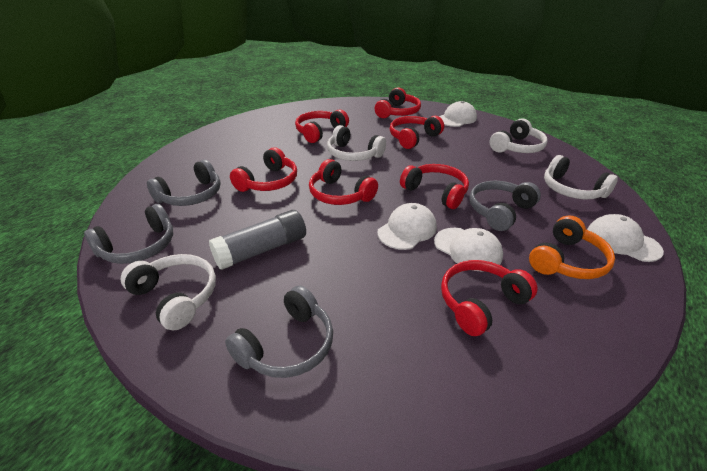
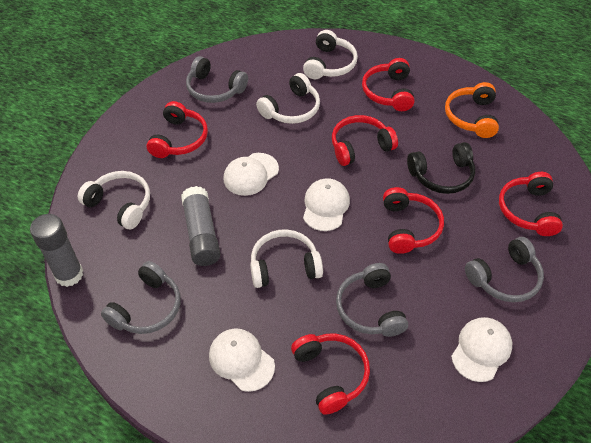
black headphones: none = 0 -> [407,142,475,194] = 1
grey glue stick: [209,210,306,270] = 1 -> [30,214,83,287] [181,186,221,266] = 2
red headphones: [230,147,297,192] [295,109,349,143] [309,159,378,205] [375,87,421,118] [390,116,444,149] [400,164,469,209] [441,260,538,336] = 7 -> [147,101,208,158] [291,334,370,415] [332,115,398,166] [362,58,414,111] [383,187,444,254] [499,172,563,236] = 6

